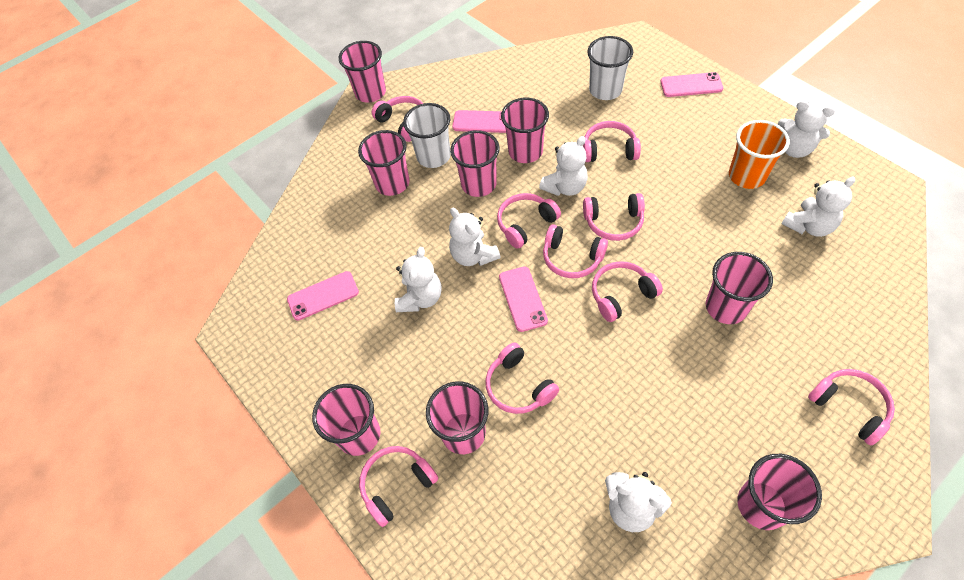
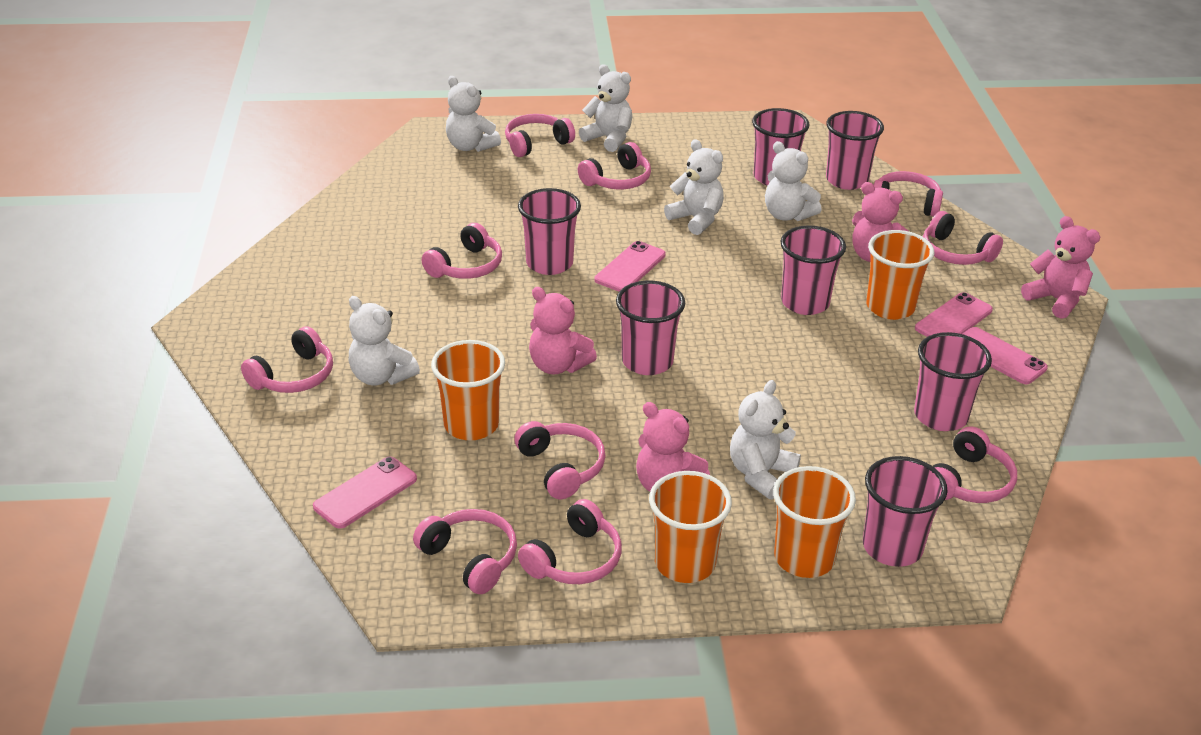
orange cup: [729,120,790,189] = 1 -> [431,340,505,441] [649,471,732,583] [773,466,856,578] [866,230,934,320] = 4
pink cup: [312,384,380,456] [339,41,386,102] [358,130,410,196] [426,381,489,454] [450,130,500,197] [501,98,549,163] [706,252,773,324] [737,454,822,530] = 8 -> [518,188,581,275] [616,280,685,375] [752,108,810,186] [780,226,846,315] [826,111,884,190] [863,456,948,567] [914,332,992,431] = 7
pink headphones: [359,446,438,527] [371,96,423,142] [485,343,559,414] [497,193,561,249] [543,224,608,278] [583,121,641,162] [583,193,645,241] [592,261,663,322] [808,369,895,445] = 9 -> [241,326,333,393] [413,509,517,594] [422,223,502,279] [505,114,575,157] [514,421,606,499] [518,499,622,584] [578,142,651,189] [874,171,943,217] [923,211,1003,265] [933,426,1017,503] = 10
pink teddy bear: none = 0 -> [529,287,597,375] [636,402,710,492] [852,182,910,262] [1021,216,1100,319] = 4
white cup: [403,103,451,168] [587,36,633,100] = 2 -> none = 0

